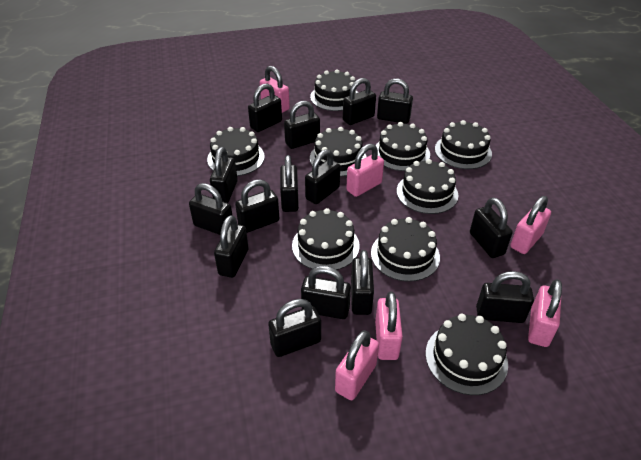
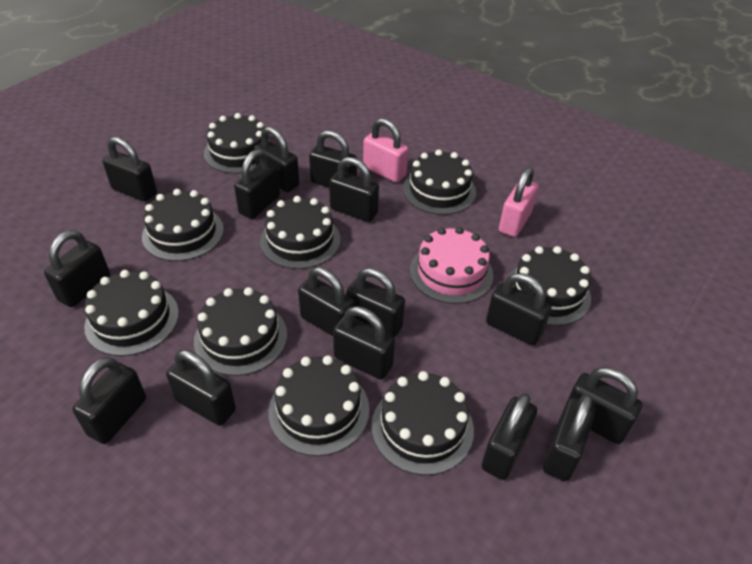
pink cake: none = 0 -> [410,227,493,304] = 1
pink padlock: [260,66,290,113] [335,330,379,400] [346,144,384,197] [375,292,403,360] [510,196,551,254] [528,279,562,347] = 6 -> [363,118,408,183] [499,167,538,237] = 2

